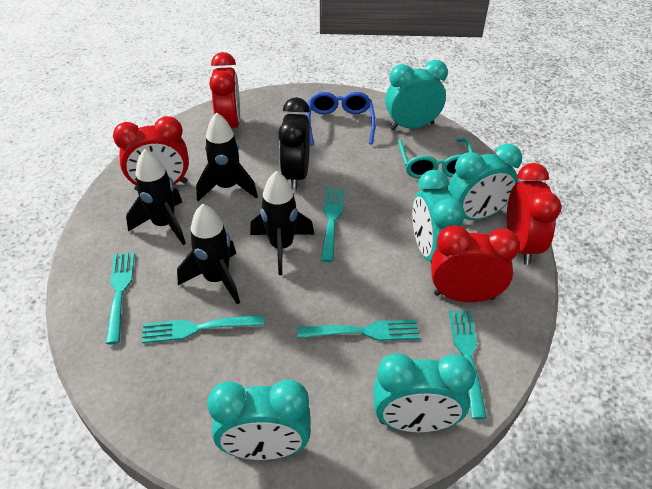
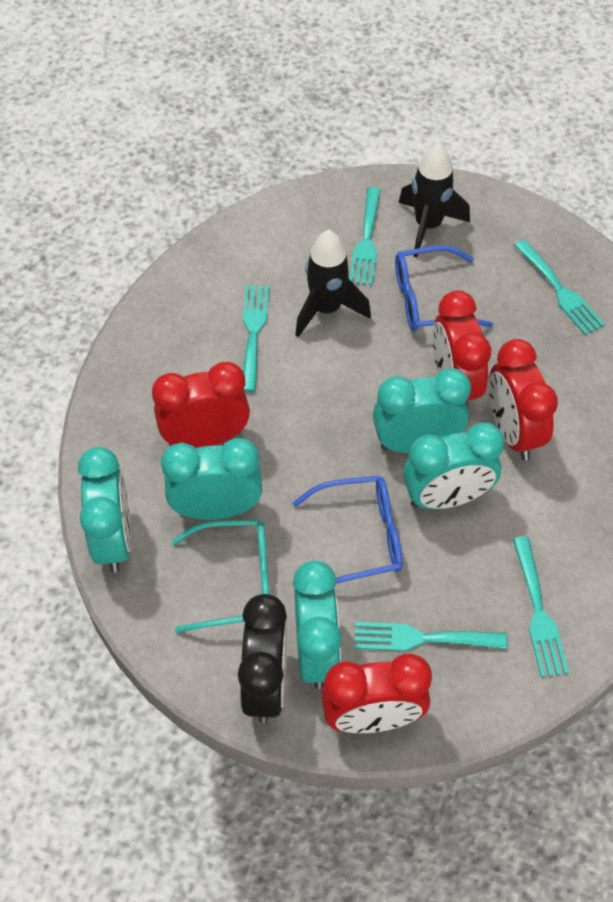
black rocket: [126,149,186,245] [177,204,240,304] [196,112,258,201] [250,171,315,275] = 4 -> [295,230,371,337] [398,143,470,257] = 2
blue glasses: [307,92,376,145] = 1 -> [292,476,403,584] [395,246,493,332] = 2

